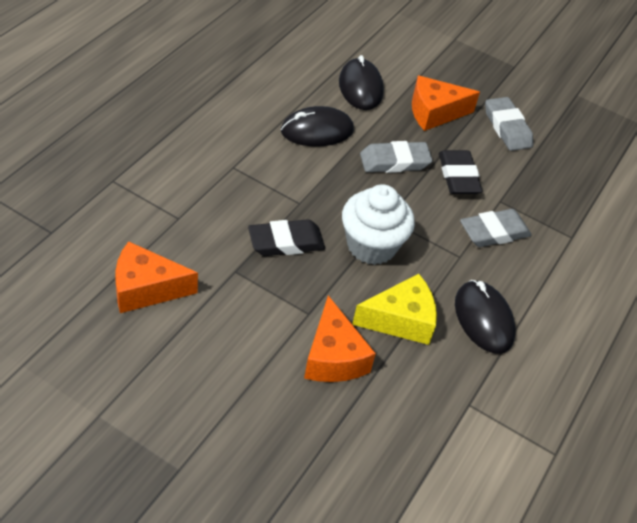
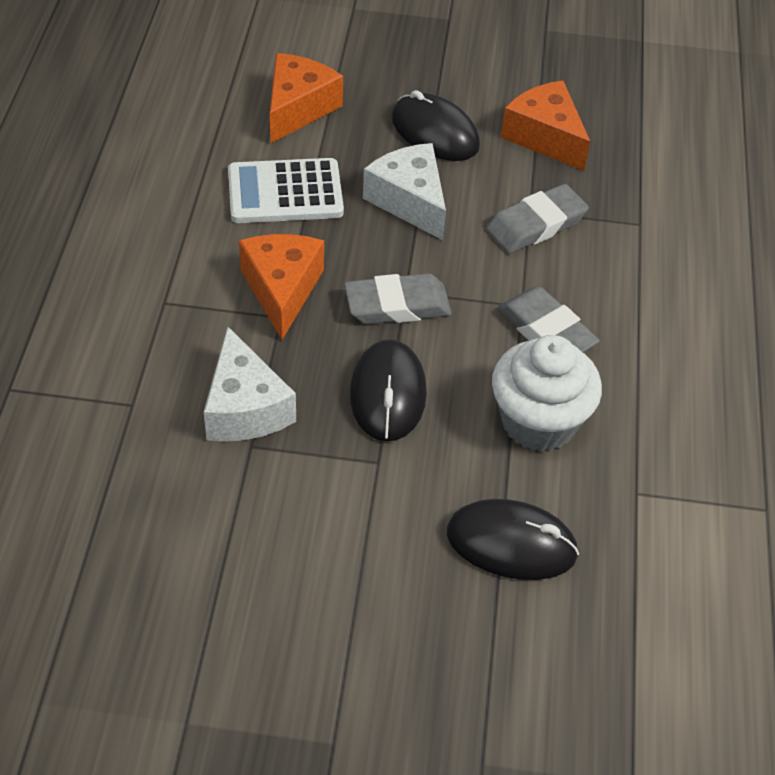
black eraser: [248,219,325,256] [439,150,483,194] = 2 -> none = 0
white calculator: none = 0 -> [228,158,344,223] = 1
white cheese: none = 0 -> [204,327,296,442] [363,143,446,240] = 2
yellow cheese: [352,274,437,345] = 1 -> none = 0

